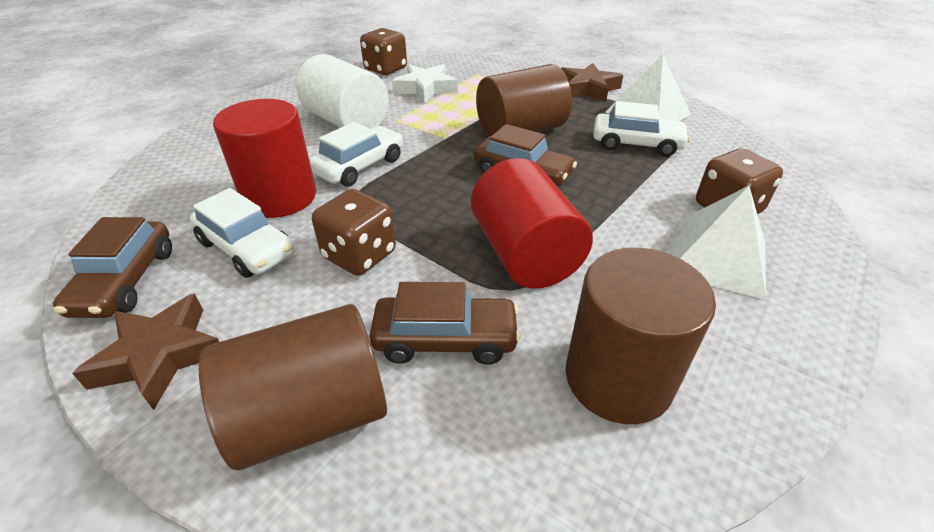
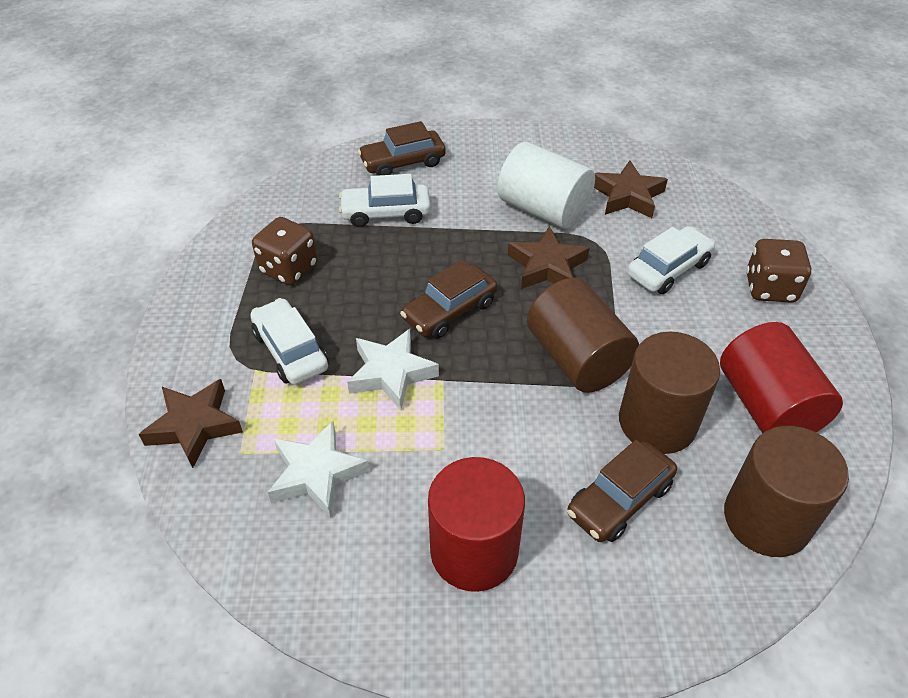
brown dice: [312,189,396,275] [360,28,407,75] [696,148,783,214] = 3 -> [252,217,318,285] [746,239,812,303] = 2
brown star: [72,293,219,410] [561,63,623,102] = 2 -> [138,379,243,468] [508,226,589,289] [594,161,668,218] = 3
white pyramid: [605,54,691,121] [670,185,766,300] = 2 -> none = 0
white star: [392,64,458,103] = 1 -> [268,421,370,518] [347,329,439,410] = 2

